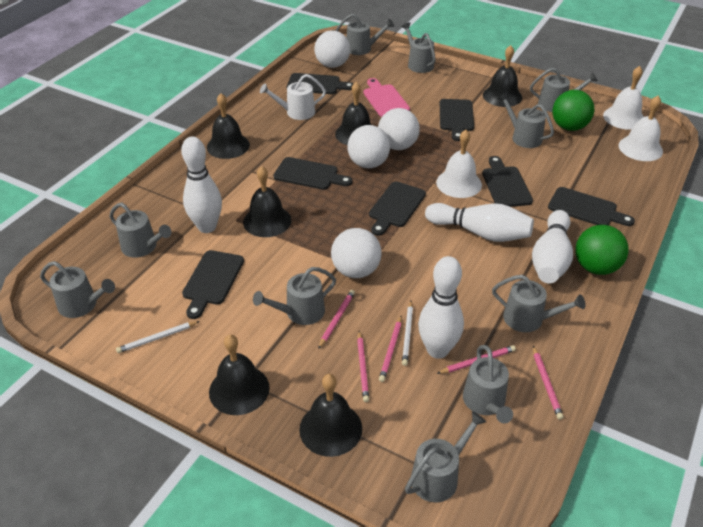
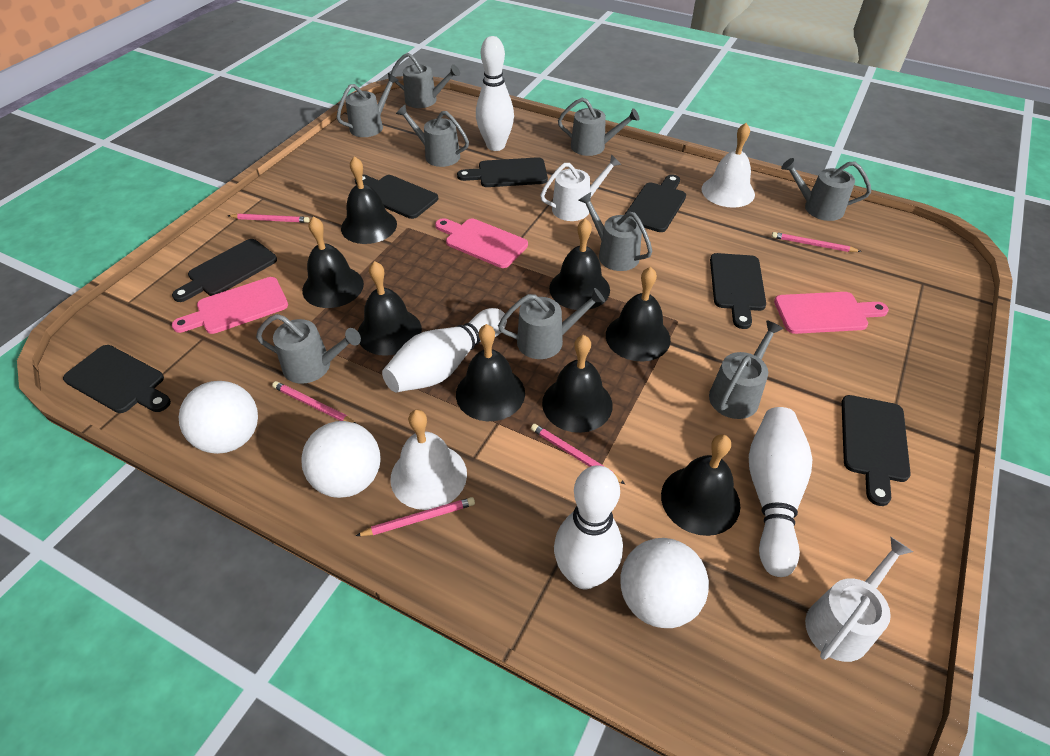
black bell: [207,93,250,159] [209,334,270,415] [243,166,291,237] [299,374,362,457] [335,81,371,145] [483,45,522,107] = 6 -> [302,216,364,308] [341,156,397,244] [358,261,422,356] [456,324,525,421] [542,335,612,433] [549,218,610,310] [606,267,671,362] [661,435,741,536] = 8
green ball: [552,90,594,131] [575,225,628,275] = 2 -> none = 0
grey watering can: [40,261,115,318] [109,203,172,258] [253,267,336,325] [336,14,394,55] [401,22,436,73] [405,411,486,503] [463,345,513,423] [492,275,585,332] [498,93,554,148] [530,68,598,112] = 10 -> [256,314,361,384] [337,73,399,137] [391,53,460,108] [396,105,469,167] [498,288,605,359] [558,98,640,156] [578,192,652,271] [709,320,784,419] [781,158,871,221] = 9
pink cutting board: [364,78,410,117] = 1 -> [172,277,288,334] [435,218,528,268] [774,292,889,334] = 3
white ball: [314,31,350,68] [331,228,382,278] [347,125,390,168] [378,108,420,150] = 4 -> [179,381,258,454] [302,421,381,498] [620,538,709,628] = 3
white bell: [436,130,482,198] [603,66,644,130] [619,96,663,161] = 3 -> [391,410,467,510] [701,123,755,208] = 2
white pencil: [116,321,200,353] [402,301,413,366] = 2 -> none = 0
white watering can: [260,74,326,120] = 1 -> [540,154,621,221] [805,537,913,662] = 2

